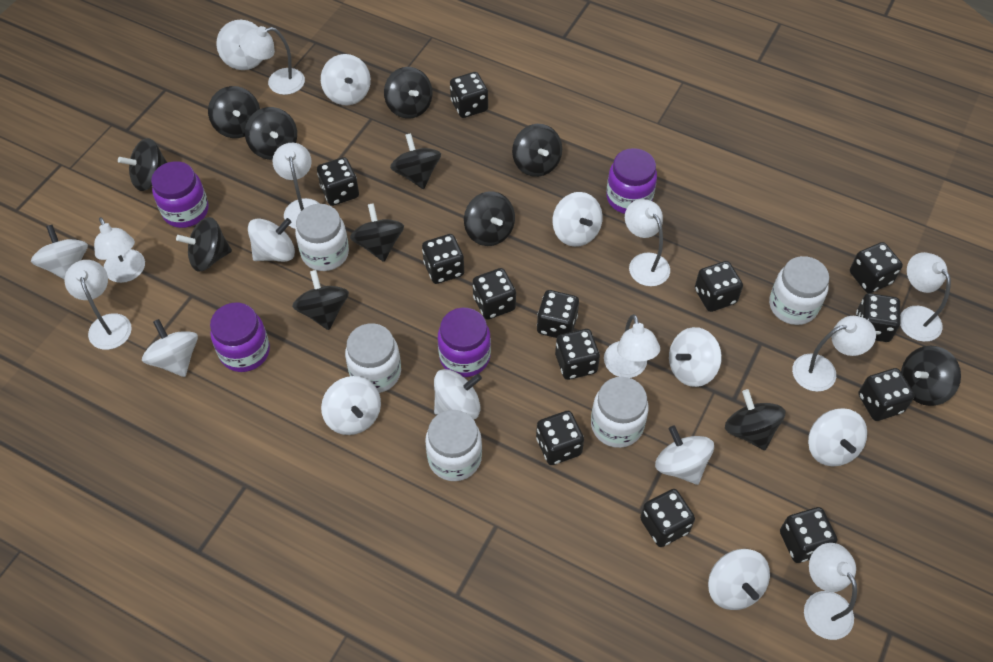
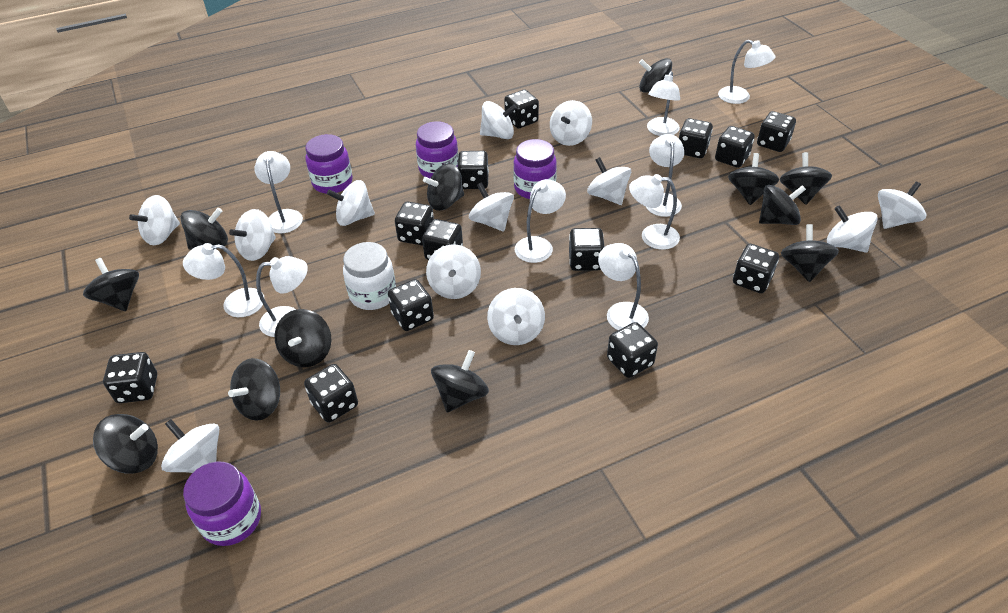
white jar: [295,204,349,271] [345,323,401,393] [425,410,482,481] [591,377,649,448] [769,256,829,325] = 5 -> [343,242,396,310] = 1

